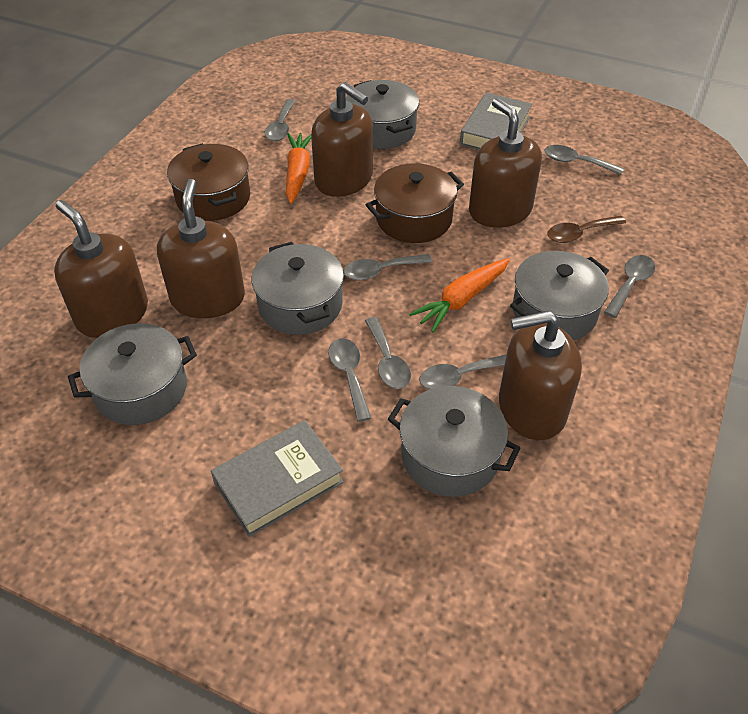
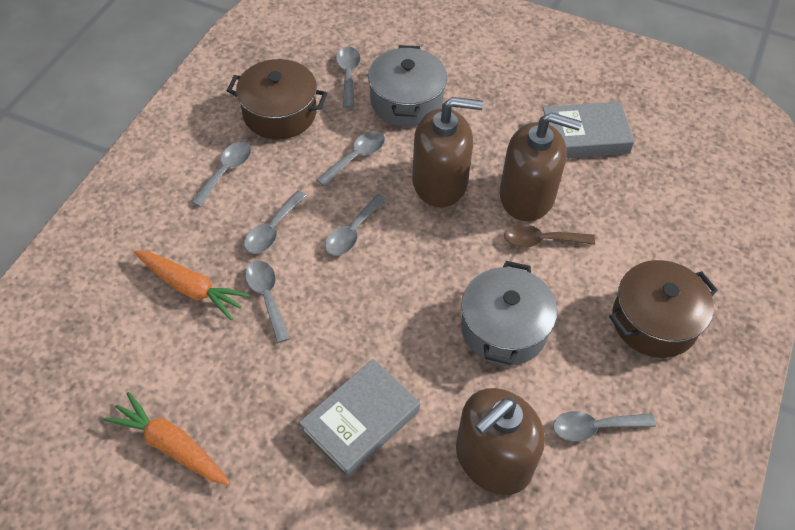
brown soap dispenser: [54,200,148,338] [157,179,245,318] [311,82,373,197] [469,98,542,227] [499,311,582,440] = 5 -> [412,97,483,207] [456,388,545,495] [500,112,582,221] = 3
grey pot: [68,323,197,425] [252,242,344,335] [346,80,419,149] [388,386,521,497] [510,251,609,340] = 5 -> [368,45,447,127] [461,261,557,366] = 2

